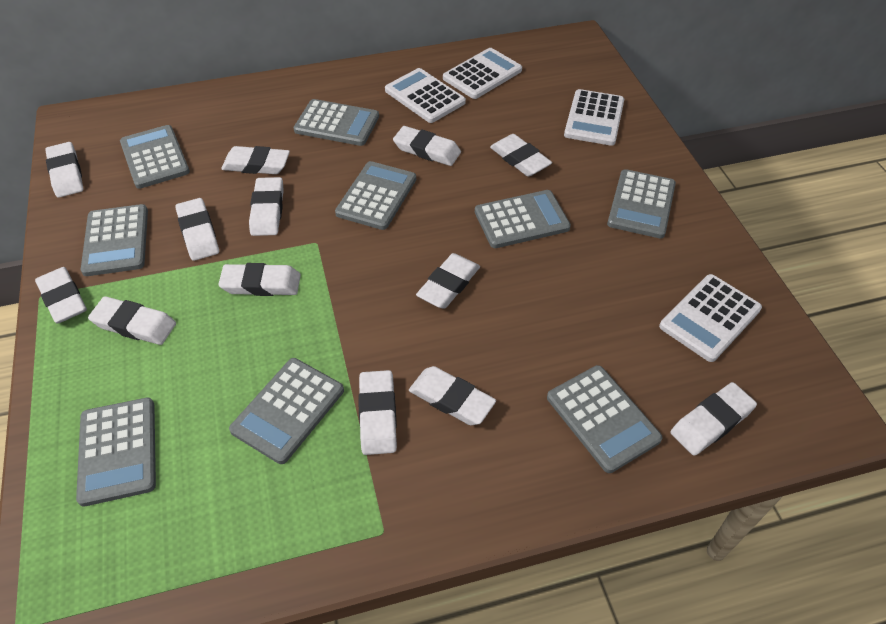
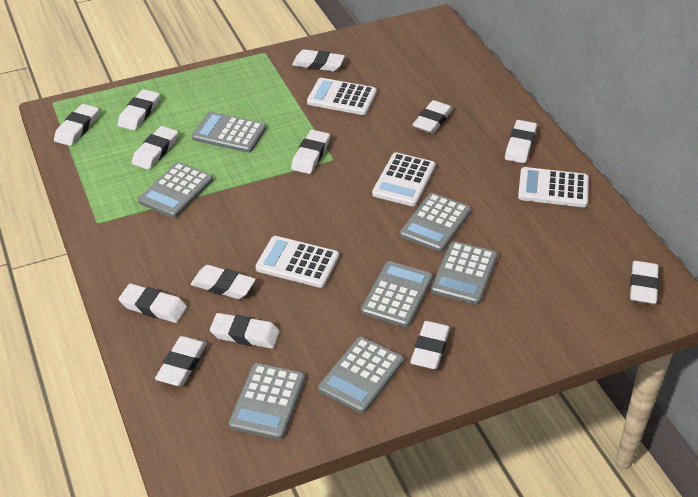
grey calculator: [76,397,156,507] [81,204,148,276] [120,125,190,189] [229,358,344,464] [293,99,379,146] [335,161,416,230] [475,190,571,248] [547,365,663,473] [607,169,676,238] = 9 -> [138,162,213,218] [192,112,266,153] [229,363,305,440] [318,337,404,413] [361,261,433,327] [400,193,471,252] [431,241,498,305] = 7

